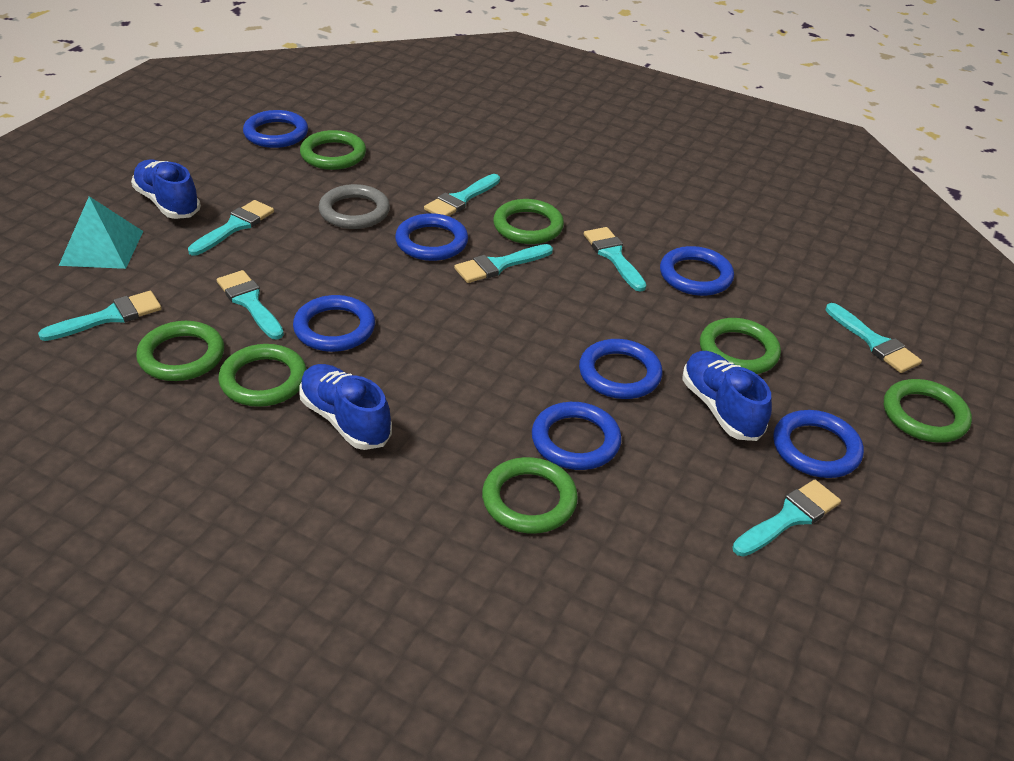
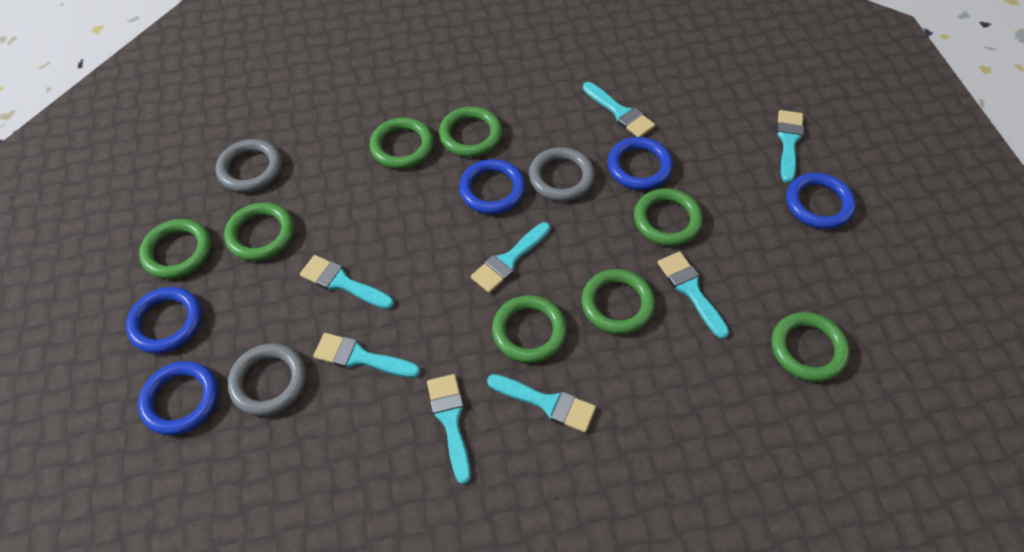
blue ring: [243,110,308,148] [293,295,375,352] [395,213,468,261] [532,402,622,470] [579,339,663,399] [660,246,734,296] [773,410,864,478] = 7 -> [126,287,202,353] [138,361,219,435] [459,159,526,214] [607,137,673,190] [786,173,856,229] = 5
blue shoe: [131,159,201,219] [299,364,392,450] [682,351,772,441] = 3 -> none = 0
green ring: [136,321,224,381] [218,344,307,407] [300,130,366,170] [482,457,578,533] [493,199,564,244] [700,318,781,374] [884,379,972,443] = 7 -> [139,219,211,279] [224,202,294,261] [370,117,434,169] [439,106,502,157] [492,295,567,363] [582,269,655,334] [634,188,703,246] [771,312,850,382] = 8
grey ring: [319,184,390,229] = 1 -> [216,139,282,192] [228,343,306,416] [529,147,595,201] = 3
turquoise pyramid: [59,196,143,269] = 1 -> none = 0

